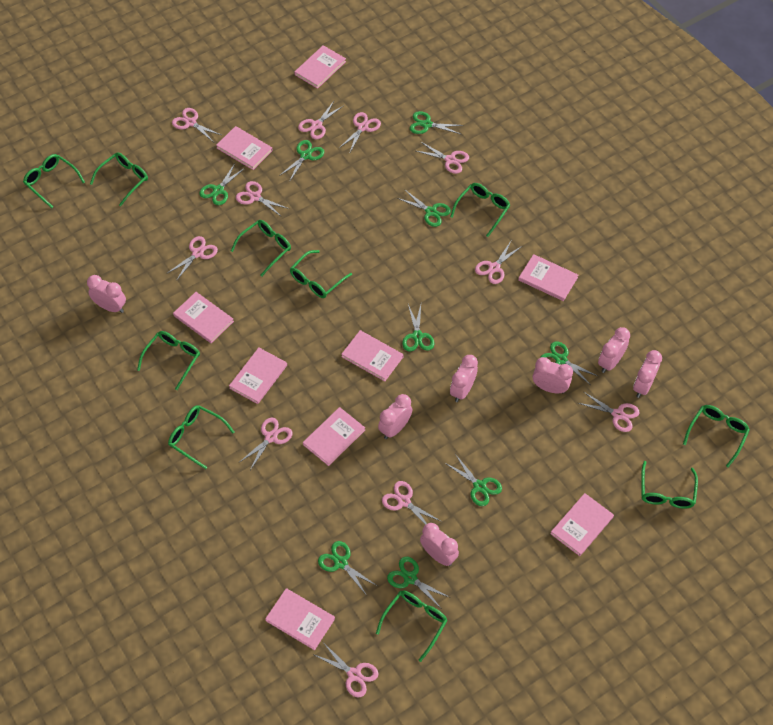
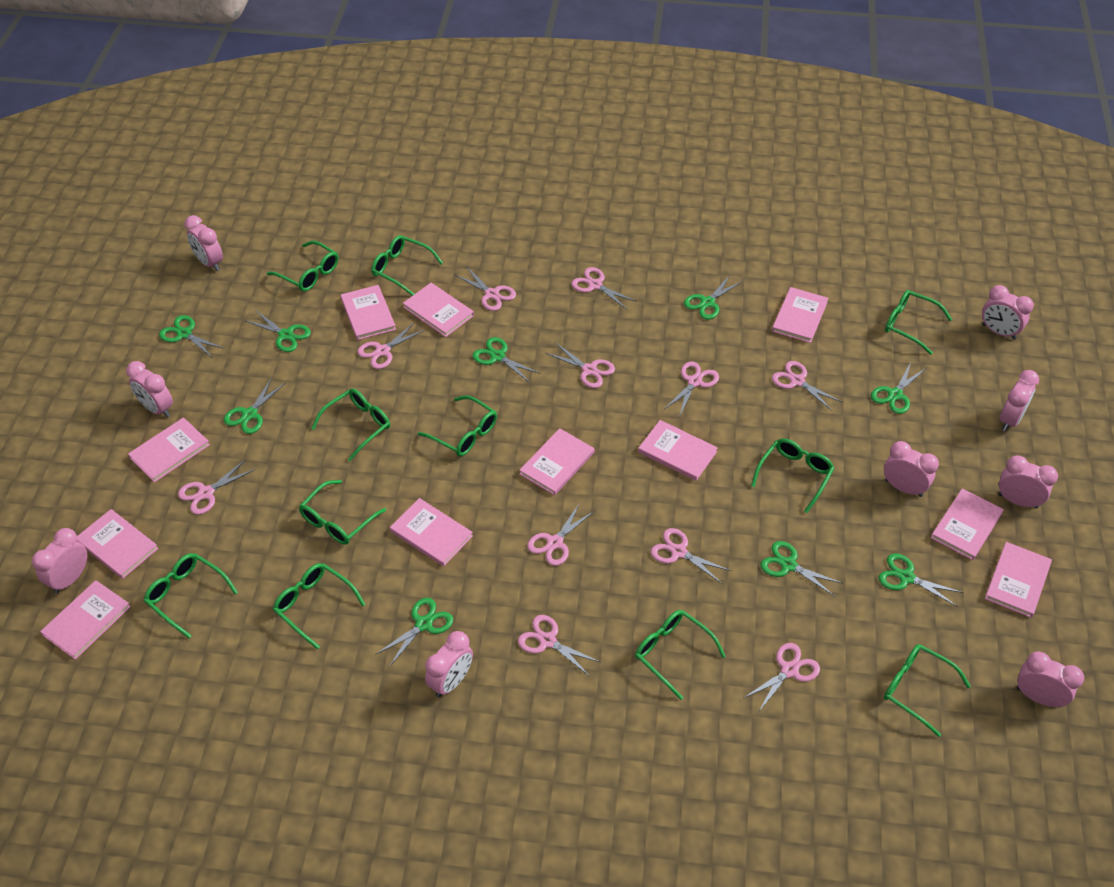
green glasses: [23,154,85,208] [90,152,148,206] [137,331,200,390] [168,405,235,469] [231,220,291,277] [290,250,352,298] [376,591,448,662] [450,183,510,237] [641,461,698,509] [683,405,750,467] = 10 -> [144,553,238,638] [267,241,338,291] [273,563,366,650] [299,480,386,545] [311,389,390,461] [371,235,443,296] [418,395,497,456] [635,610,726,700] [751,438,834,513] [884,644,971,737] [885,290,952,355] = 11
pink book: [173,292,234,343] [216,126,273,170] [229,347,287,404] [265,588,335,650] [294,45,346,89] [303,407,365,466] [341,330,404,381] [518,254,578,301] [550,493,614,556] = 9 -> [40,580,130,660] [77,509,158,579] [128,417,210,482] [340,285,396,340] [390,498,473,566] [403,283,474,337] [519,428,594,495] [638,420,718,481] [772,287,828,343] [931,488,1004,560] [985,542,1052,618] = 11
pink clock: [87,275,126,313] [378,394,412,439] [420,523,459,566] [450,355,478,402] [533,357,573,393] [598,327,630,373] [633,350,662,398] = 7 -> [32,528,87,594] [126,361,173,418] [184,215,223,271] [425,631,473,697] [884,441,939,497] [982,285,1034,340] [998,455,1058,509] [1000,370,1039,431] [1017,651,1084,708] = 9

